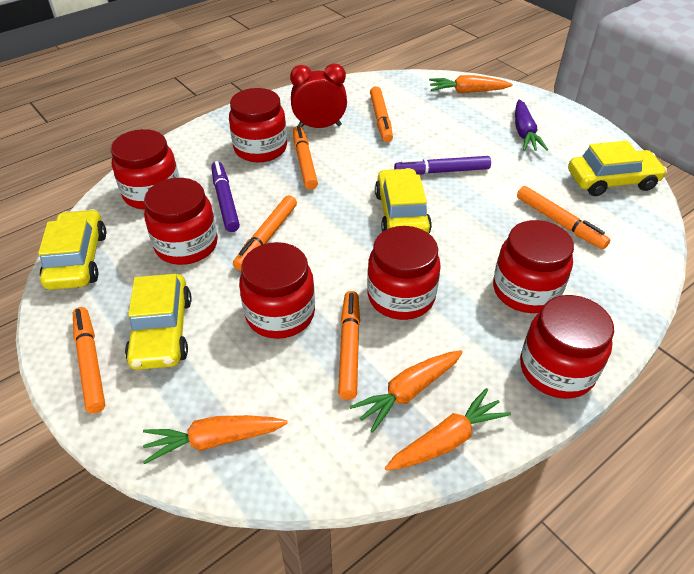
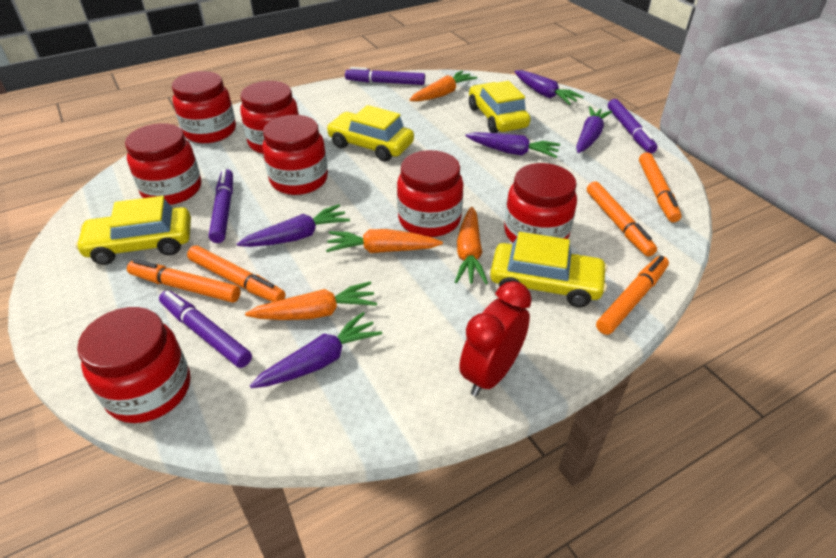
orange marker: [73,307,106,413] [233,195,297,271] [293,125,318,190] [338,291,360,400] [370,86,393,142] [517,186,610,249] = 6 -> [127,259,241,303] [187,246,285,302] [587,181,657,256] [596,256,669,335] [639,153,681,222] = 5
purple carrot: [515,100,548,151] = 1 -> [237,204,350,247] [250,312,382,388] [465,132,560,158] [514,70,584,105] [576,106,612,153] = 5
purple marker: [211,161,240,232] [394,156,491,175] = 2 -> [159,290,252,368] [209,169,233,243] [345,67,425,85] [608,99,657,153] = 4

